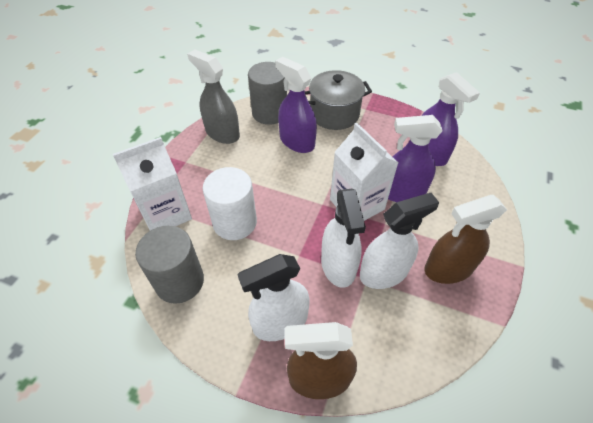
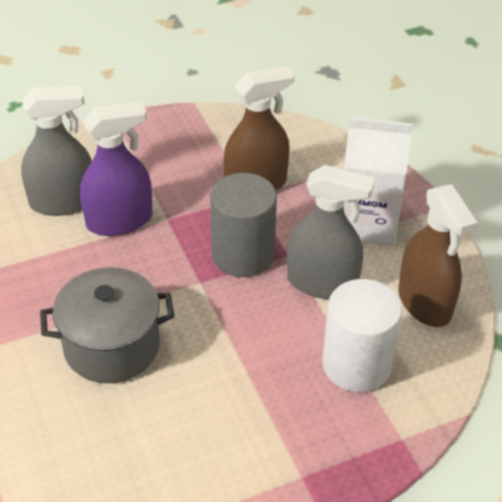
grey cylinder: [135,226,204,304] [248,62,287,125] = 2 -> [210,173,277,277] = 1
grey spray bottle: [187,50,240,144] = 1 -> [21,86,92,216] [287,165,375,299] = 2
purple spray bottle: [275,57,317,153] [388,115,443,202] [421,72,480,166] = 3 -> [80,101,153,236] = 1
white carton: [113,137,192,230] [330,123,398,221] = 2 -> [343,117,413,246] = 1
white spray bottle: [238,254,310,341] [321,189,366,288] [360,193,439,289] = 3 -> none = 0

